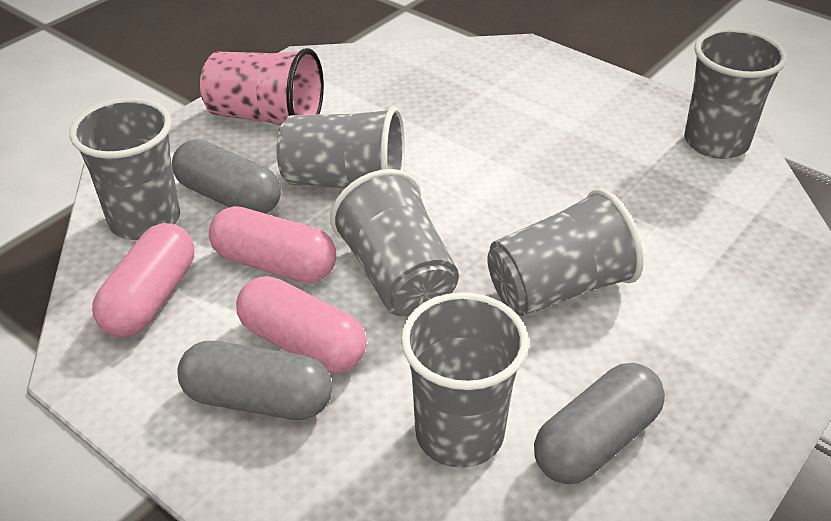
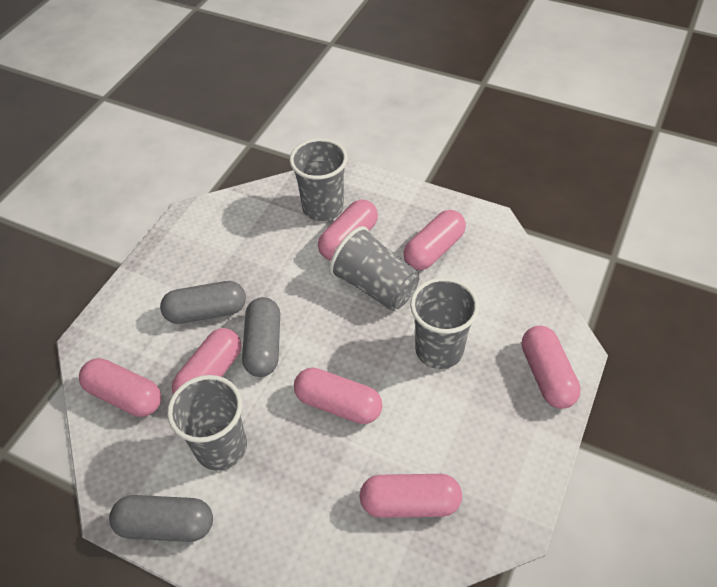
grey cup: [69,98,180,240] [277,106,405,188] [330,169,459,317] [401,292,529,468] [487,189,644,316] [684,28,787,159] = 6 -> [167,375,247,470] [290,138,347,221] [329,226,419,310] [410,277,479,369] = 4
pink capsule: [92,223,194,337] [209,206,336,283] [236,276,367,373] = 3 -> [79,358,161,417] [172,328,241,394] [294,367,382,424] [318,199,378,260] [360,474,462,518] [403,210,466,270] [522,325,581,409] = 7
pink cup: [200,48,324,125] = 1 -> none = 0

